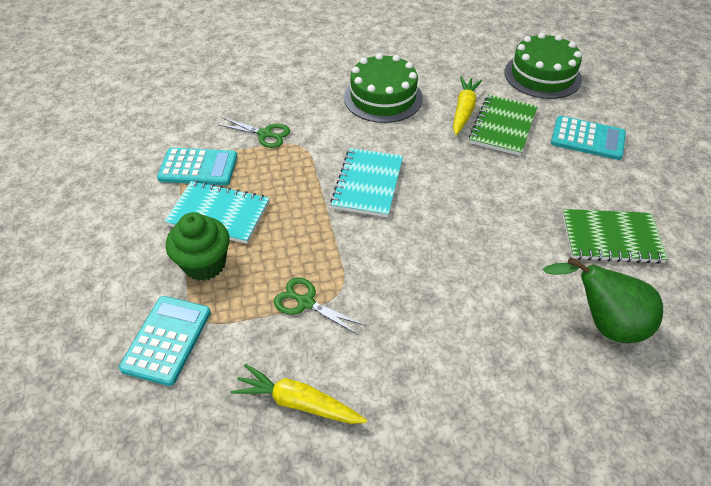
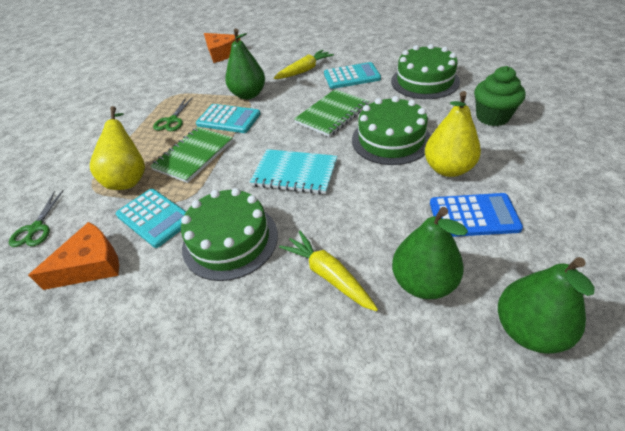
blue calculator: none = 0 -> [430,193,523,237] = 1
green cake: [344,53,423,123] [504,33,582,99] = 2 -> [181,188,278,281] [352,96,431,165] [391,44,460,99] = 3
green pear: [543,257,663,343] = 1 -> [225,28,265,99] [392,207,468,299] [498,257,595,354] = 3
orange cheese: none = 0 -> [28,222,119,290] [204,33,241,63] = 2
turquoise notebook: [164,181,269,244] [330,148,403,217] = 2 -> [250,149,338,194] = 1
yellow pear: none = 0 -> [90,106,145,190] [425,91,481,177] = 2

